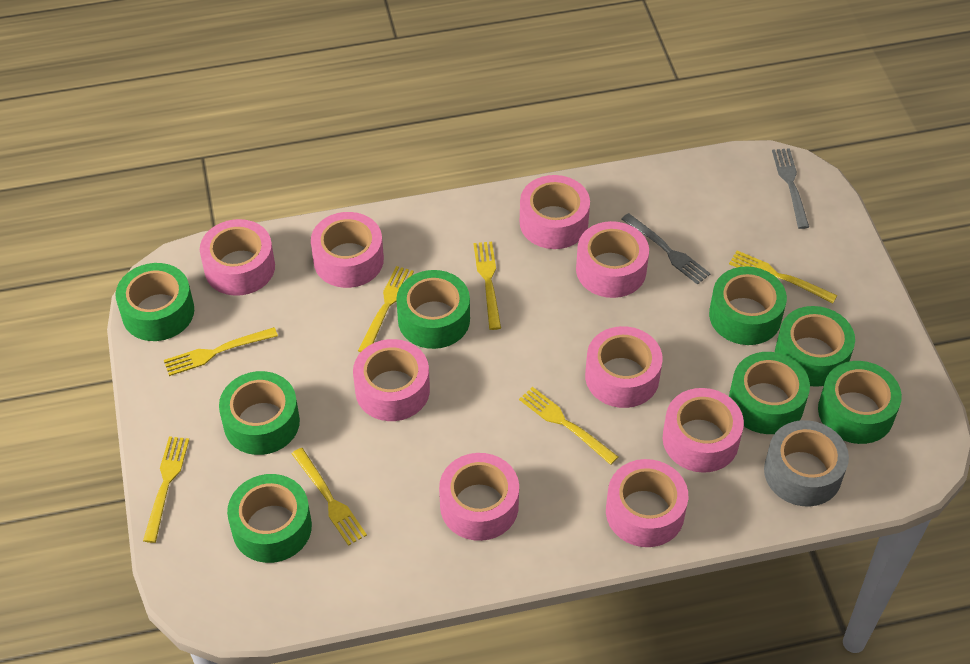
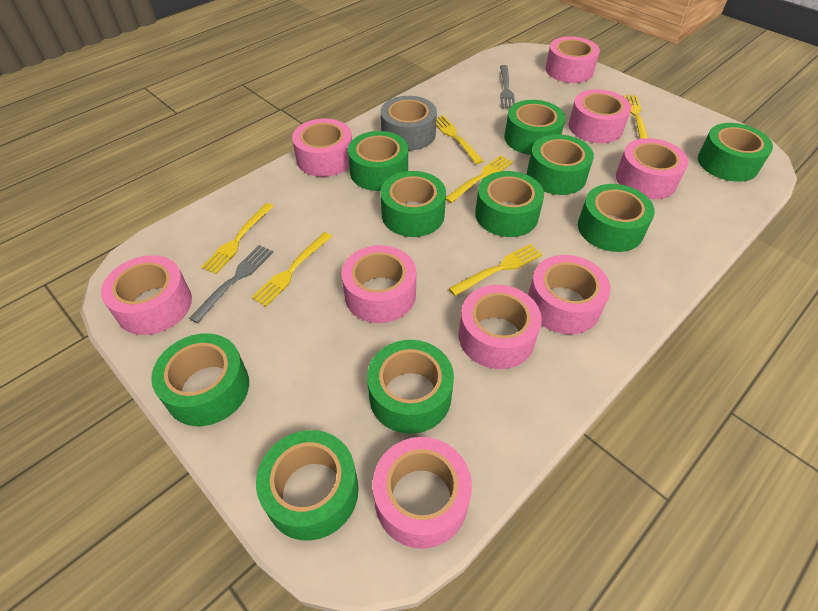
green tape: [116,263,194,341] [219,371,300,455] [227,474,312,563] [396,270,470,349] [709,266,787,345] [729,352,810,434] [775,306,855,387] [818,361,902,444] = 8 -> [151,333,249,426] [256,430,359,541] [348,131,408,191] [367,340,454,434] [381,171,446,237] [475,171,544,237] [504,100,565,155] [527,134,594,195] [578,184,655,252] [698,123,773,182] = 10
yellow fork: [143,436,189,543] [164,327,278,376] [292,448,367,546] [358,266,414,352] [474,242,501,330] [519,387,618,465] [729,251,837,303] = 7 -> [201,203,274,274] [251,232,332,306] [436,115,483,164] [446,155,513,203] [449,244,543,296] [623,95,648,139] = 6

